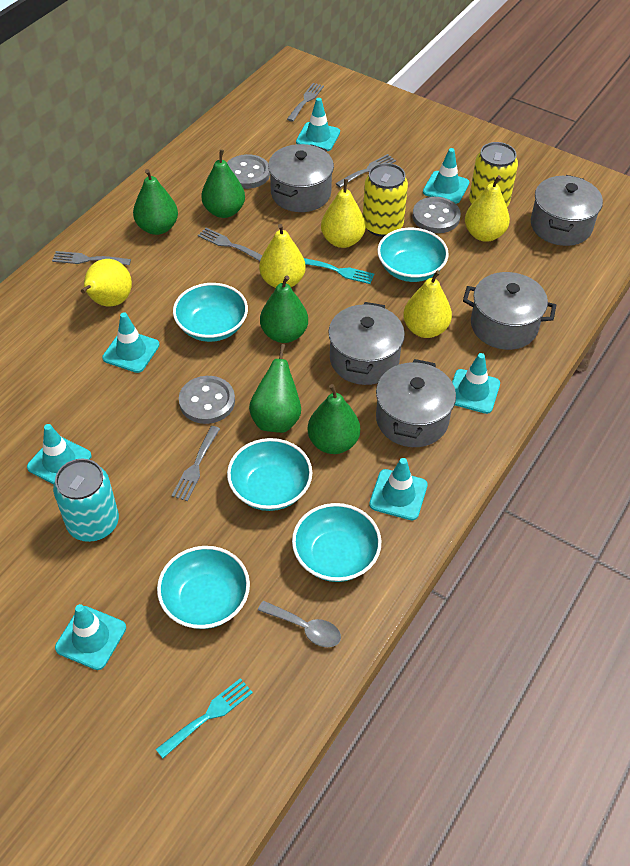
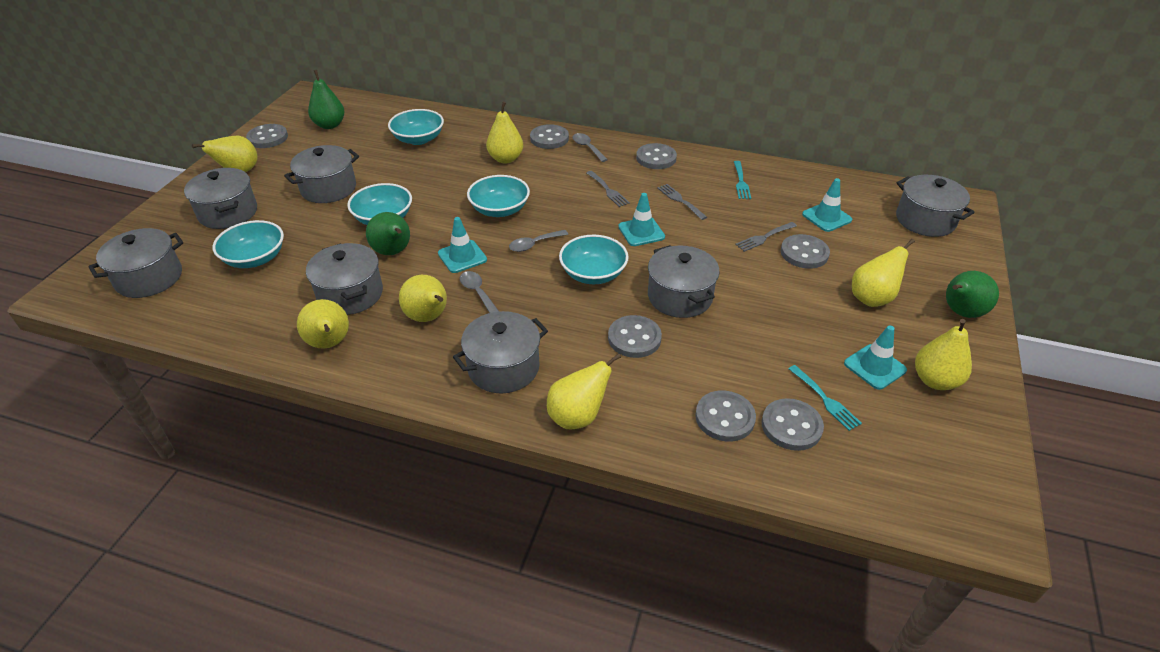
green pear: [133,169,178,235] [201,149,245,218] [249,344,301,433] [260,275,308,343] [308,384,360,454] = 5 -> [308,70,345,129] [366,212,410,255] [946,271,999,318] = 3
grey button: [179,376,235,424] [227,154,270,189] [413,197,461,233] = 3 -> [246,124,288,148] [530,124,569,149] [608,315,662,358] [636,143,677,169] [695,390,756,442] [761,398,824,451] [781,234,830,269] = 7
grey fork: [52,251,131,265] [172,426,220,501] [198,228,262,261] [287,83,324,122] [335,154,396,188] = 5 -> [587,171,630,207] [657,184,707,220] [735,222,797,252] = 3
grey pot: [268,144,334,212] [328,302,405,385] [376,359,456,447] [463,272,556,350] [531,175,603,246] = 5 -> [88,228,183,298] [184,168,257,229] [284,145,359,203] [306,243,383,315] [453,311,548,394] [648,245,720,318] [896,175,975,237] = 7
grey spoon: [258,601,341,647] = 1 -> [460,271,499,313] [509,230,568,252] [572,133,608,162] = 3
turquoise can: [53,459,119,542] = 1 -> none = 0
turquoise traffic cone: [27,424,92,484] [55,604,126,670] [102,312,160,373] [296,98,340,151] [369,458,428,520] [423,148,469,204] [452,353,500,414] = 7 -> [438,217,487,273] [618,193,665,246] [802,178,852,232] [844,325,907,390] = 4
yellow can: [363,163,408,237] [469,142,518,207] = 2 -> none = 0
yellow pear: [81,259,132,306] [259,224,306,288] [321,179,366,248] [403,270,452,338] [465,175,510,242] = 5 -> [192,136,258,172] [297,299,349,349] [399,275,447,322] [486,102,523,163] [547,353,621,429] [852,239,915,307] [915,319,972,390] = 7

